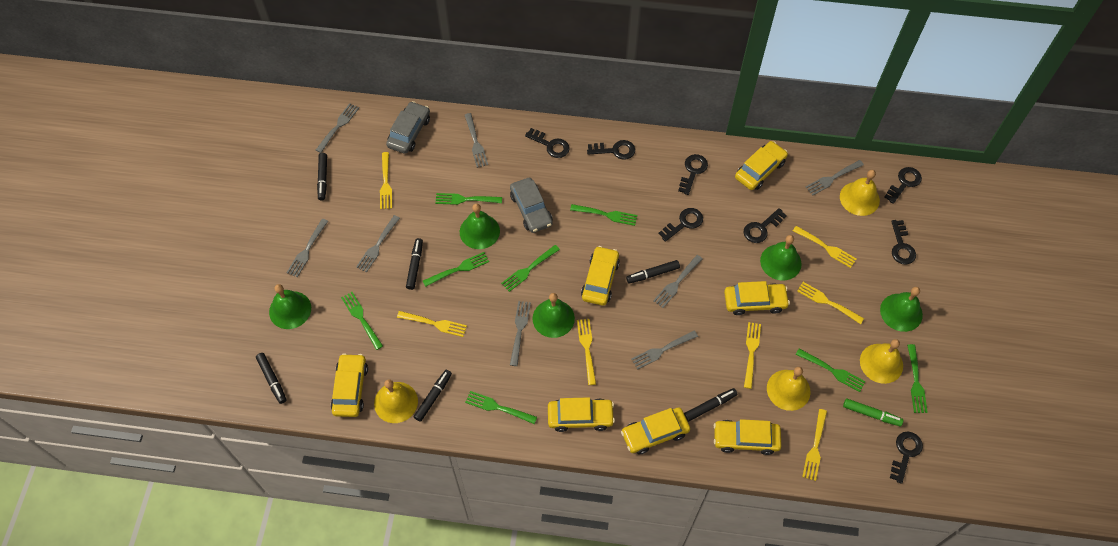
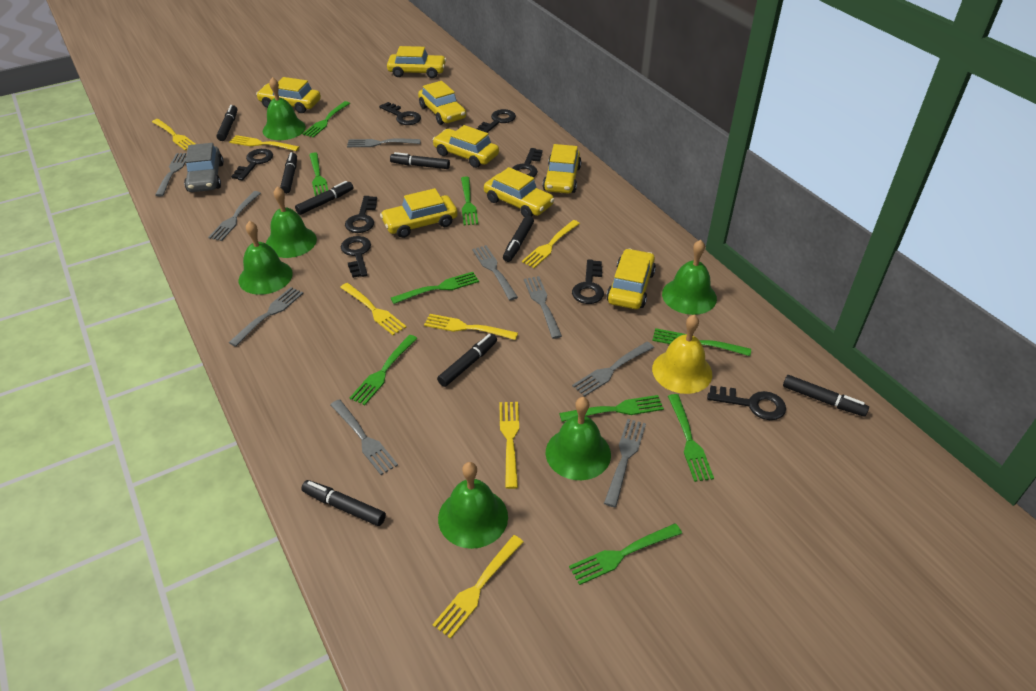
black marker: [256,353,286,404] [317,153,327,201] [406,238,423,290] [414,370,452,422] [626,260,680,283] [684,388,737,422] = 6 -> [216,105,237,141] [280,152,297,194] [295,181,354,215] [301,480,386,526] [390,152,450,169] [437,334,497,387] [503,215,534,262] [783,375,869,417] = 8
green bell: [269,284,311,329] [460,203,500,249] [533,293,575,338] [760,235,802,281] [880,287,923,332] = 5 -> [239,221,293,295] [263,77,306,140] [266,186,317,258] [438,462,508,549] [546,397,611,480] [662,240,717,315] = 6
green fork: [341,292,383,350] [423,252,489,287] [435,193,502,205] [465,391,537,424] [501,245,560,292] [570,204,637,226] [796,349,866,392] [907,344,928,413] = 8 -> [303,101,350,137] [309,152,328,196] [350,335,418,405] [391,272,479,304] [461,177,478,225] [559,395,664,422] [569,523,682,585] [652,328,751,356] [668,394,714,482] = 9
green marker: [843,399,903,426] = 1 -> none = 0
grey car: [386,101,430,154] [510,178,553,233] = 2 -> [184,143,224,192] = 1
grey fork: [286,219,328,277] [316,103,359,153] [356,215,400,272] [465,113,488,168] [510,301,531,366] [631,330,698,370] [653,255,703,308] [806,160,864,196] = 8 -> [155,153,187,196] [208,191,261,241] [228,287,304,347] [330,399,398,475] [347,138,421,147] [472,245,518,300] [524,276,562,339] [572,342,654,397] [604,419,646,507] = 9
yellow bell: [374,379,418,423] [767,367,810,411] [840,170,880,216] [860,339,903,384] = 4 -> [652,315,712,394] = 1
yellow car: [331,353,368,417] [548,397,615,432] [581,246,620,306] [621,408,690,455] [714,419,781,455] [724,281,790,315] [735,141,788,190] = 7 -> [256,77,321,113] [380,188,458,238] [387,46,446,78] [418,81,466,125] [433,125,499,168] [484,167,554,217] [543,144,582,193] [606,249,656,309] = 8

